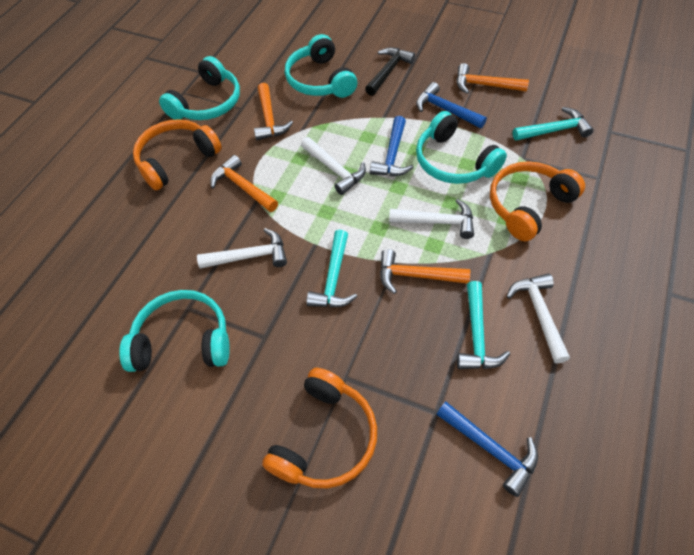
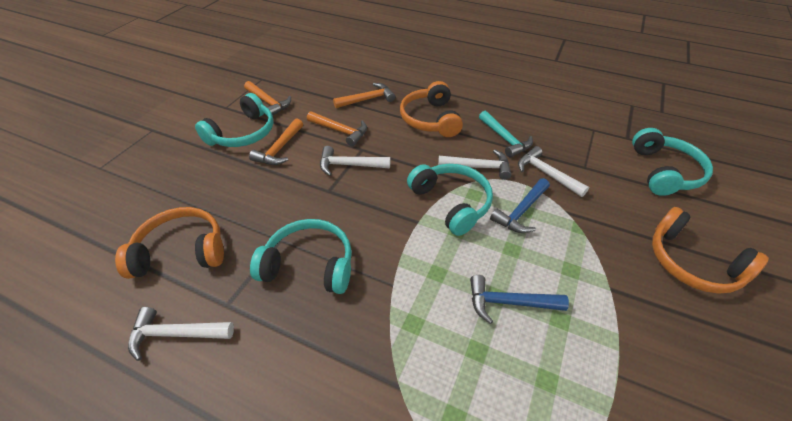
black hammer: [365,47,415,96] = 1 -> none = 0
blue hammer: [370,116,414,176] [416,82,487,128] [436,402,538,497] = 3 -> [470,275,569,324] [490,178,550,233] = 2
turquoise hammer: [306,230,357,307] [457,281,510,369] [512,107,594,141] = 3 -> [479,111,533,157] = 1

